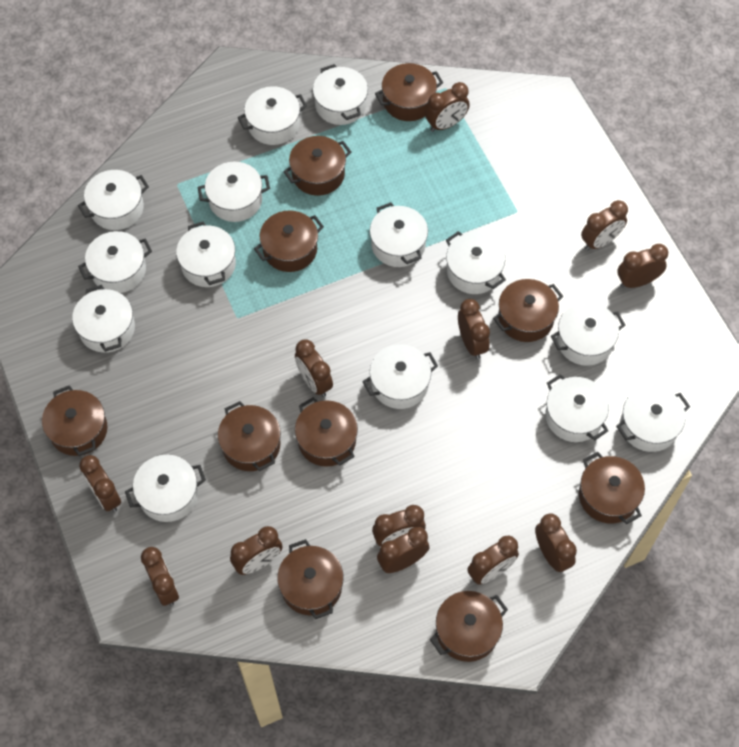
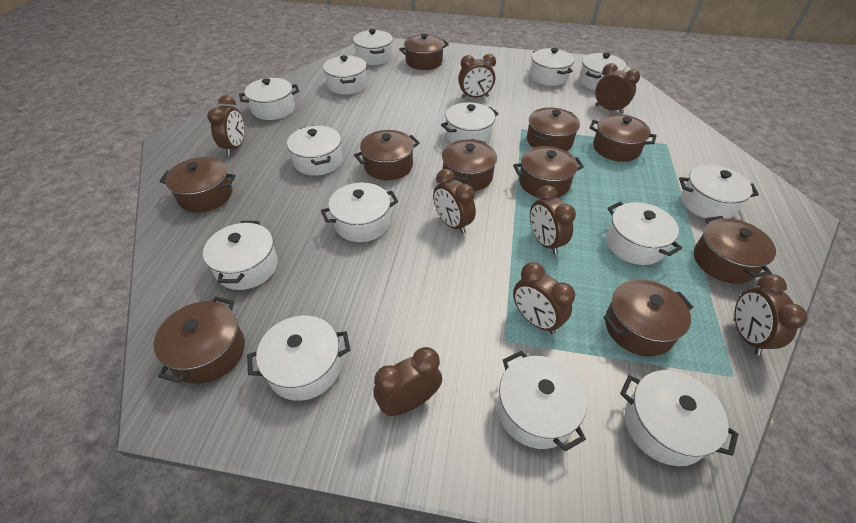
brown clock: [79,455,121,512] [141,547,179,606] [230,526,282,575] [295,339,333,397] [372,505,426,546] [377,527,429,573] [425,82,470,132] [458,299,490,359] [467,536,519,585] [535,513,577,572] [581,200,628,251] [617,244,668,288] = 12 -> [207,95,244,156] [373,347,442,416] [433,169,476,234] [458,54,496,98] [513,262,575,334] [530,185,576,255] [595,63,640,114] [735,274,808,356] = 8

